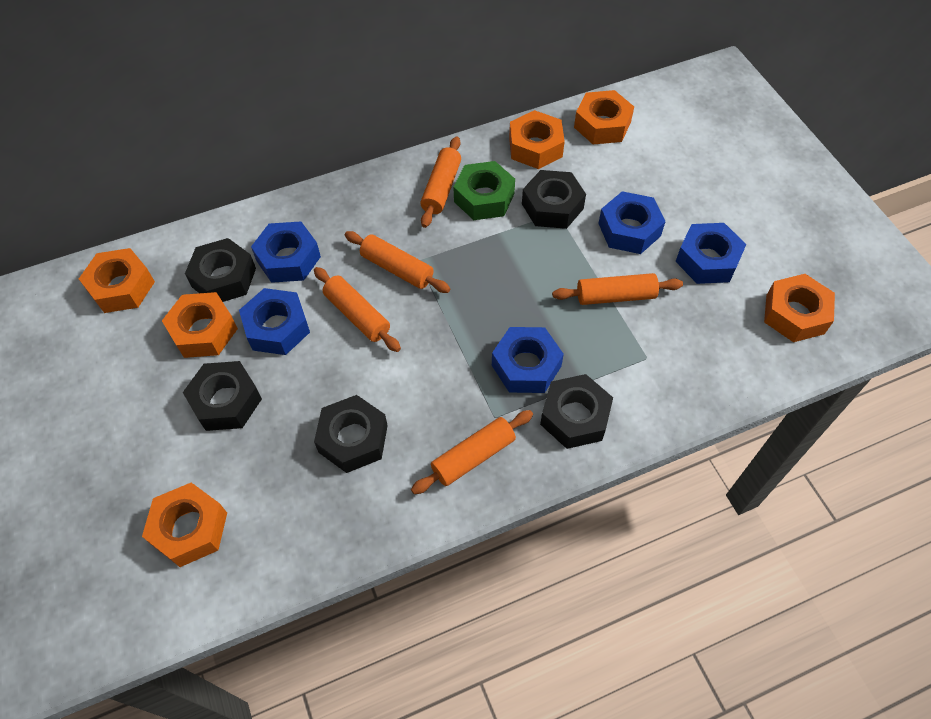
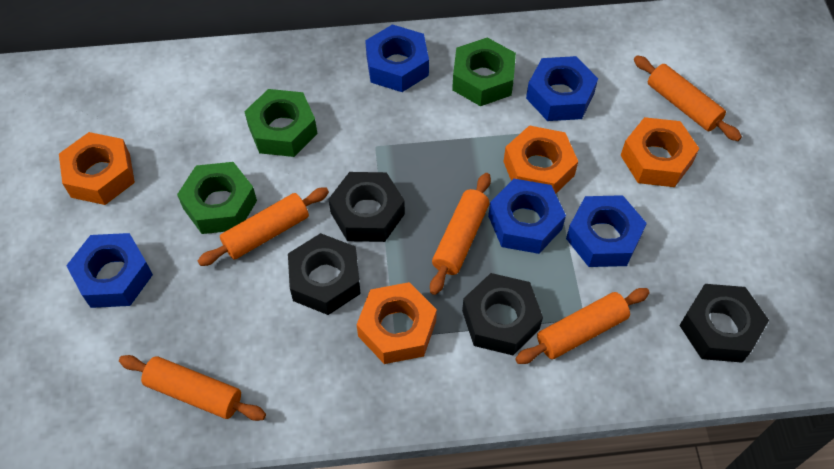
black nut: [183,361,262,431] [185,238,256,302] [314,395,388,473] [522,170,586,229] [540,374,613,449] = 5 -> [288,233,361,315] [329,172,405,242] [462,273,543,355] [679,284,769,363] = 4
green nut: [453,161,515,220] = 1 -> [177,162,257,234] [244,89,317,157] [452,37,516,106] = 3
orange nut: [79,248,155,313] [142,483,227,567] [162,292,238,358] [509,110,565,169] [574,90,634,144] [764,274,835,342] = 6 -> [59,132,135,205] [356,282,437,364] [503,125,578,194] [620,117,699,187] = 4

